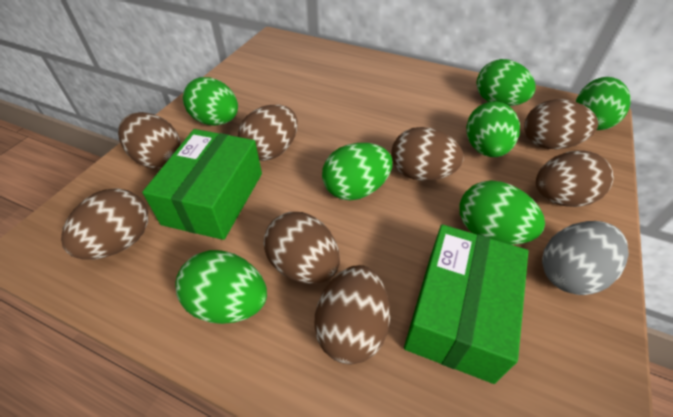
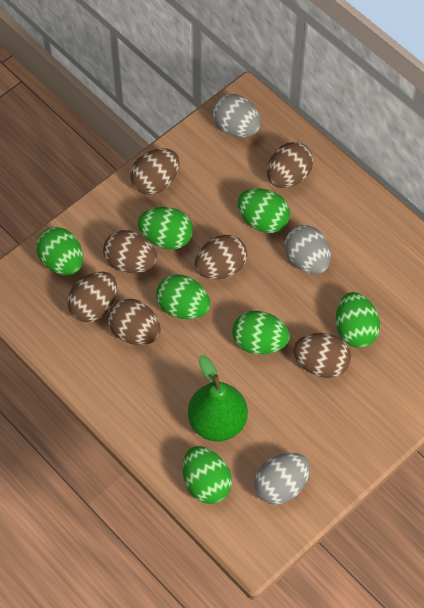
brown egg: [61,188,148,260] [118,112,181,168] [238,105,298,161] [263,212,340,284] [314,265,390,364] [391,127,464,181] [524,99,598,149] [536,150,614,207] = 8 -> [67,272,117,322] [103,230,157,273] [108,299,161,345] [130,148,179,195] [195,235,247,280] [267,142,313,188] [293,333,351,378] = 7
green box: [142,129,262,240] [404,224,528,384] = 2 -> none = 0
green pear: none = 0 -> [188,355,248,442] = 1
grey egg: [542,221,629,295] = 1 -> [213,94,261,137] [254,453,310,505] [285,225,331,274] = 3

